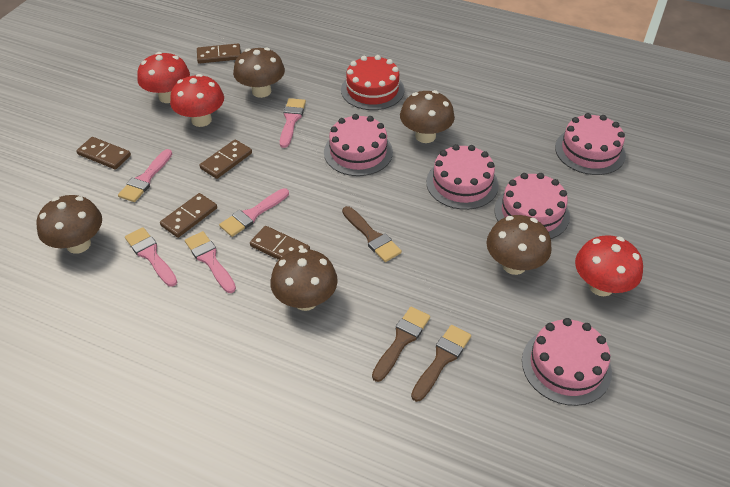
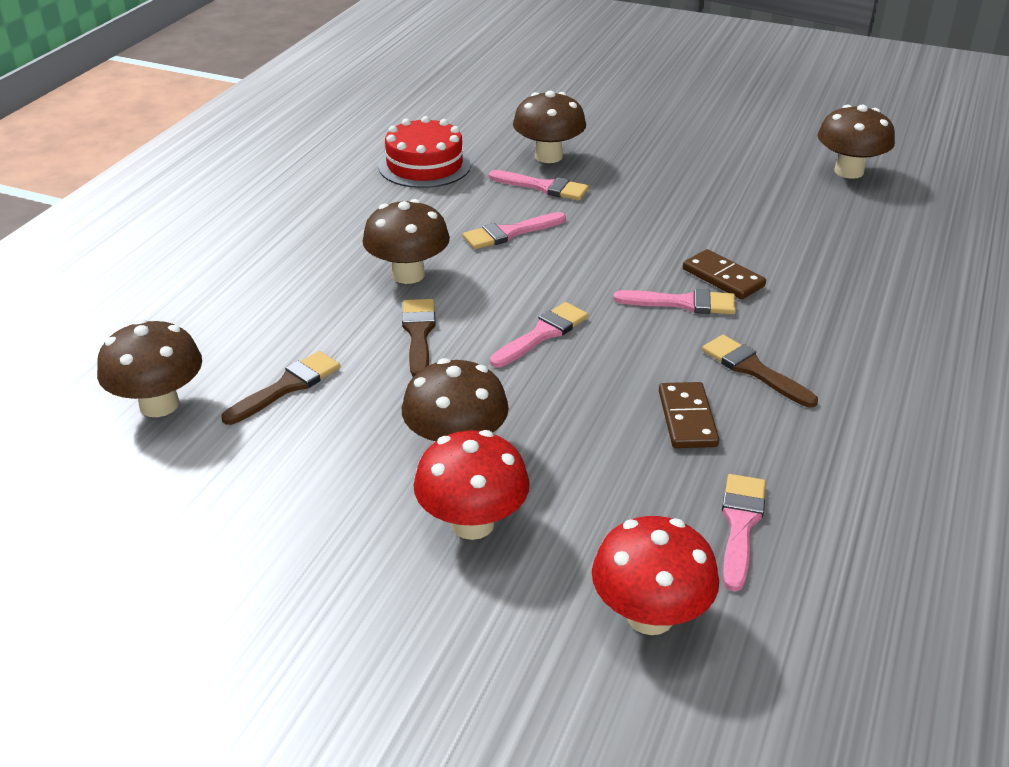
brown domino: [76,137,131,169] [160,193,217,238] [197,43,241,64] [200,139,252,179] [250,226,310,260] = 5 -> [659,382,719,448] [683,249,766,299] = 2
pink cake: [324,114,393,176] [426,144,499,210] [494,173,570,239] [522,318,612,406] [555,113,626,175] = 5 -> none = 0
red mushroom: [137,52,190,103] [170,74,224,127] [575,235,643,296] = 3 -> [413,430,530,540] [592,516,719,635] = 2

